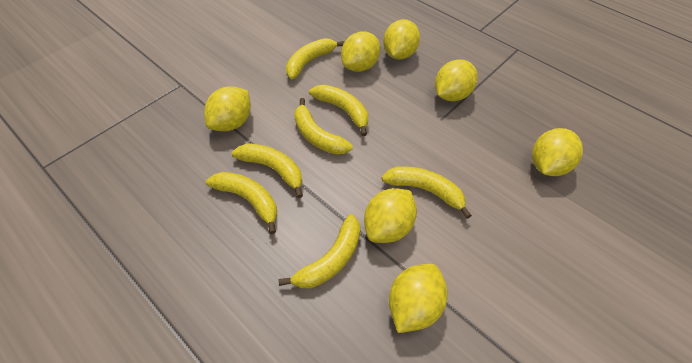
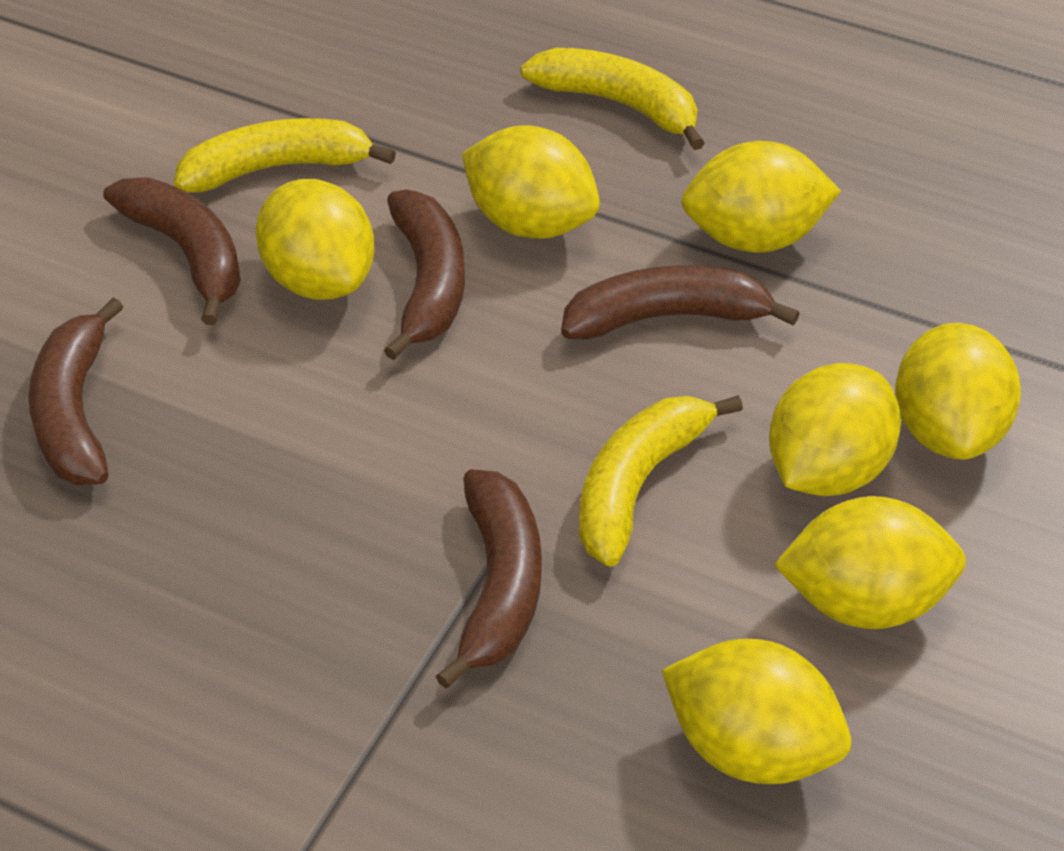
brown banana: none = 0 -> [28,297,123,485] [103,178,241,325] [384,190,465,360] [435,469,542,688] [561,265,800,340] = 5
yellow banana: [206,172,277,234] [231,143,303,198] [278,214,360,288] [286,38,345,79] [294,98,353,155] [309,85,368,136] [381,166,472,219] = 7 -> [174,118,396,192] [520,48,705,150] [579,395,743,567] = 3

